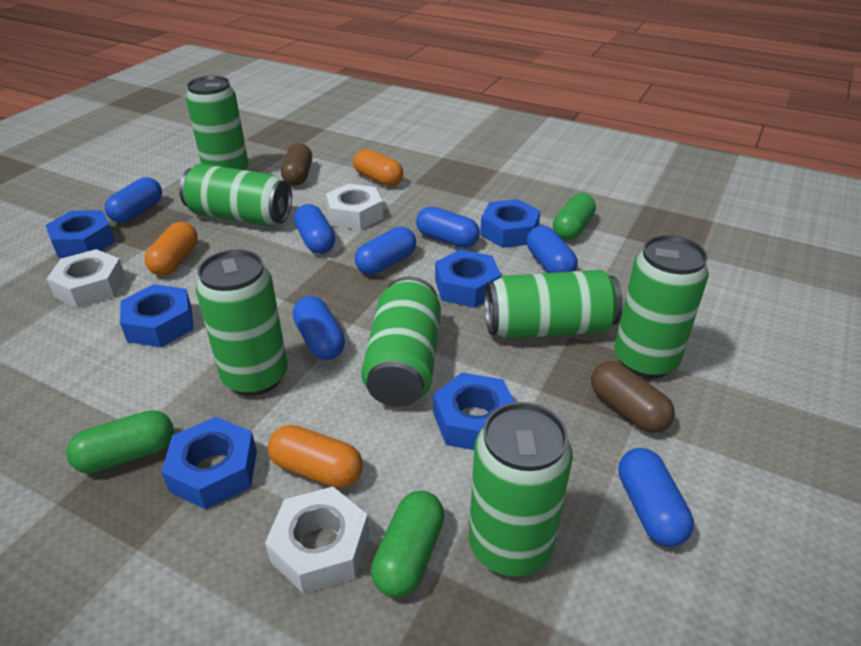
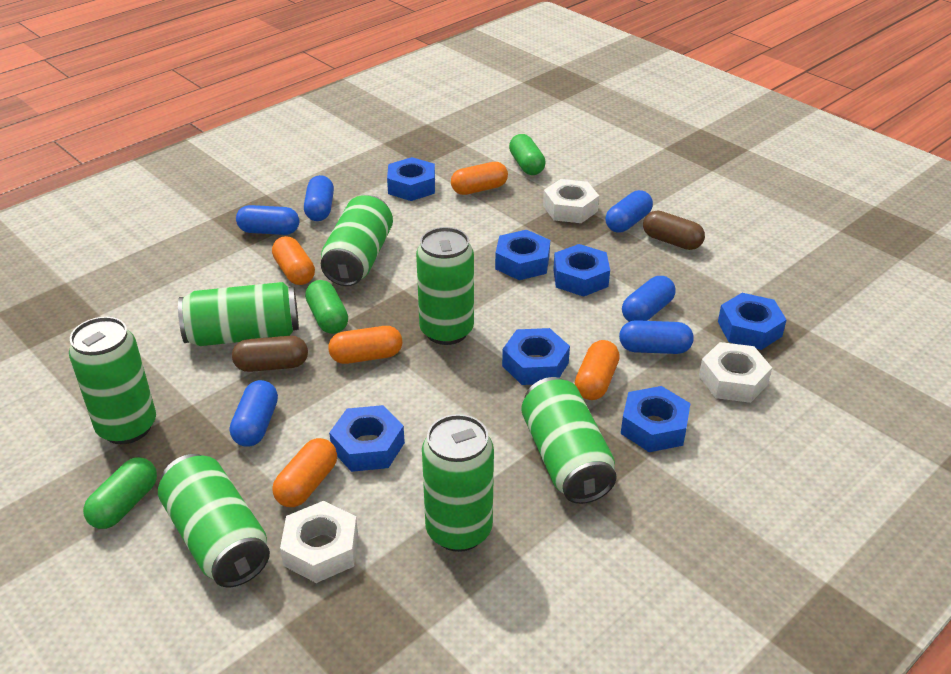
blue capsule: [105,177,162,223] [293,296,345,360] [294,204,335,254] [355,227,416,275] [416,207,480,248] [527,226,578,273] [618,448,694,547] = 7 -> [230,380,278,447] [236,205,299,235] [304,175,334,221] [605,190,653,233] [619,320,694,354] [622,276,676,322] = 6
blue nut: [45,210,115,258] [120,284,194,347] [161,417,257,509] [433,373,515,450] [435,250,501,308] [480,199,540,248] = 6 -> [329,405,405,472] [387,157,435,201] [495,230,550,280] [502,328,570,385] [553,244,610,297] [621,386,690,452] [718,293,787,350] = 7
orange capsule: [144,222,198,276] [267,425,363,488] [353,149,403,186] = 3 -> [272,236,315,285] [272,438,337,507] [328,326,402,364] [451,162,508,195] [575,340,620,400] = 5

